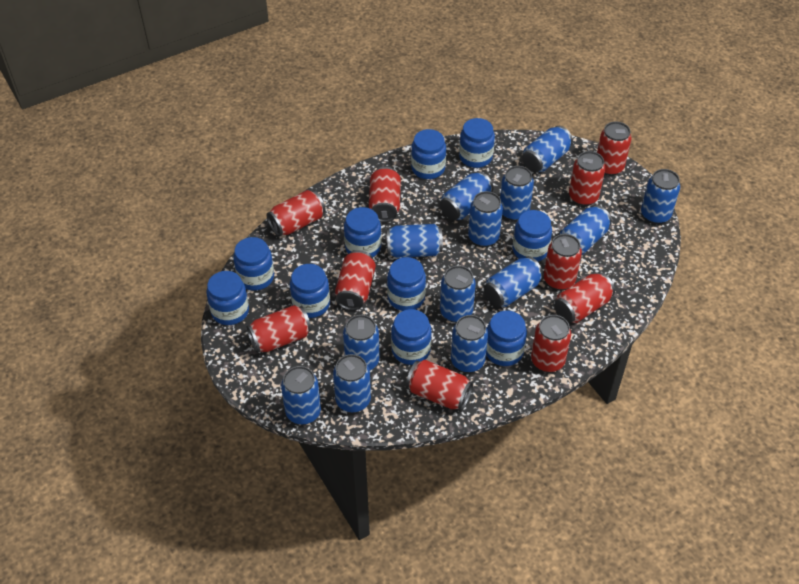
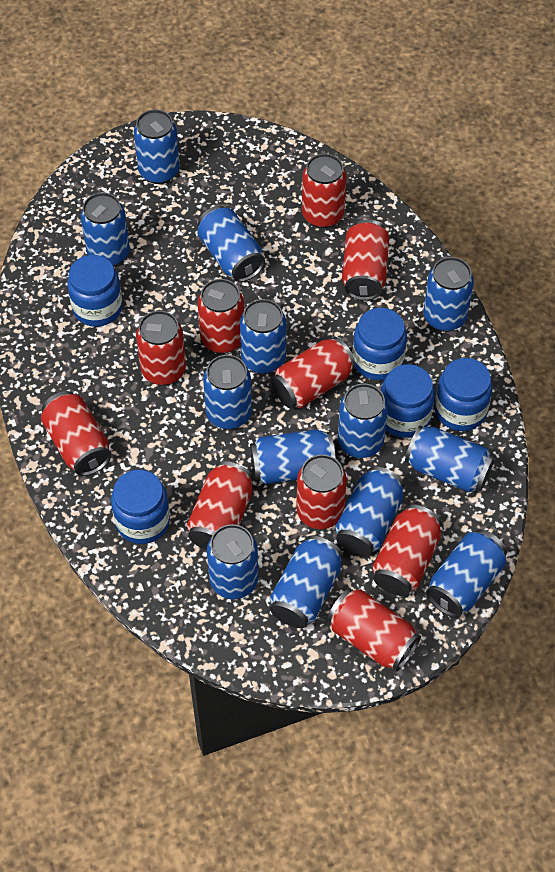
blue jar: [206,271,249,325] [233,237,274,291] [290,264,330,318] [344,207,382,257] [387,257,426,311] [391,309,432,365] [411,129,446,179] [459,118,495,168] [486,311,527,366] [512,210,552,262] = 10 -> [67,255,123,327] [111,470,170,544] [352,308,407,380] [381,364,435,438] [435,358,493,431] = 5

